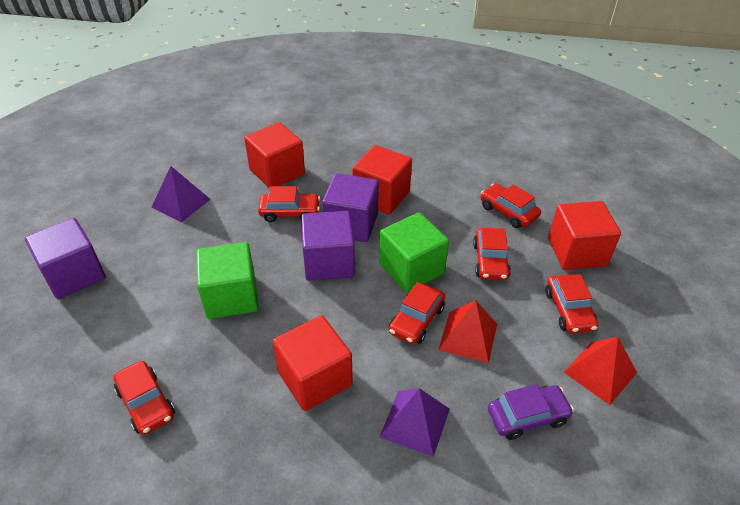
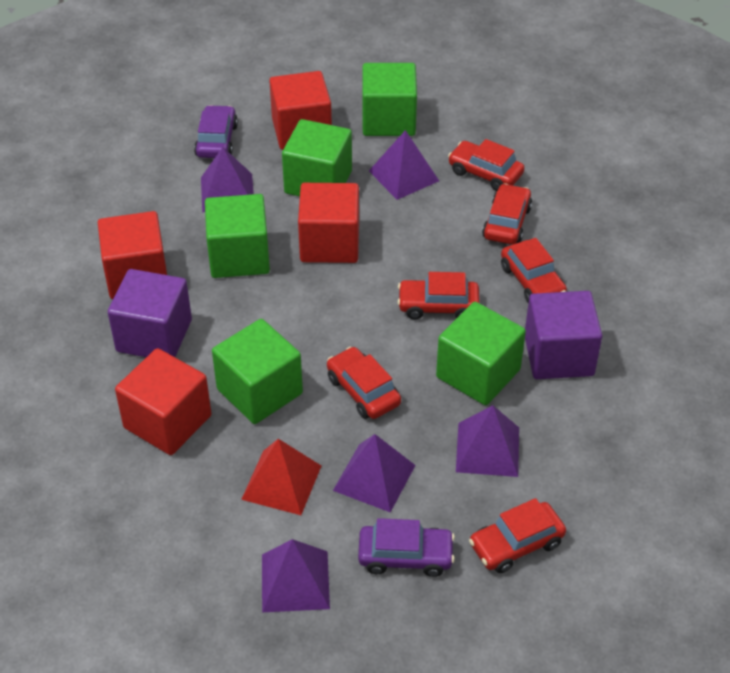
green cube: [196,242,259,319] [379,213,449,292] = 2 -> [205,194,270,278] [212,319,303,424] [282,119,352,196] [363,63,417,136] [436,302,526,405] = 5
purple car: [488,384,574,440] = 1 -> [194,105,238,158] [358,518,455,577] = 2
purple cube: [25,218,106,299] [301,211,355,281] [322,173,379,242] = 3 -> [108,269,192,357] [525,291,602,379] = 2
purple pyramid: [152,166,210,223] [380,388,450,457] = 2 -> [201,147,254,212] [262,539,330,612] [333,434,416,513] [369,130,439,200] [456,405,519,477] = 5
red pyramid: [438,300,497,363] [564,337,637,405] = 2 -> [241,439,321,515] = 1

